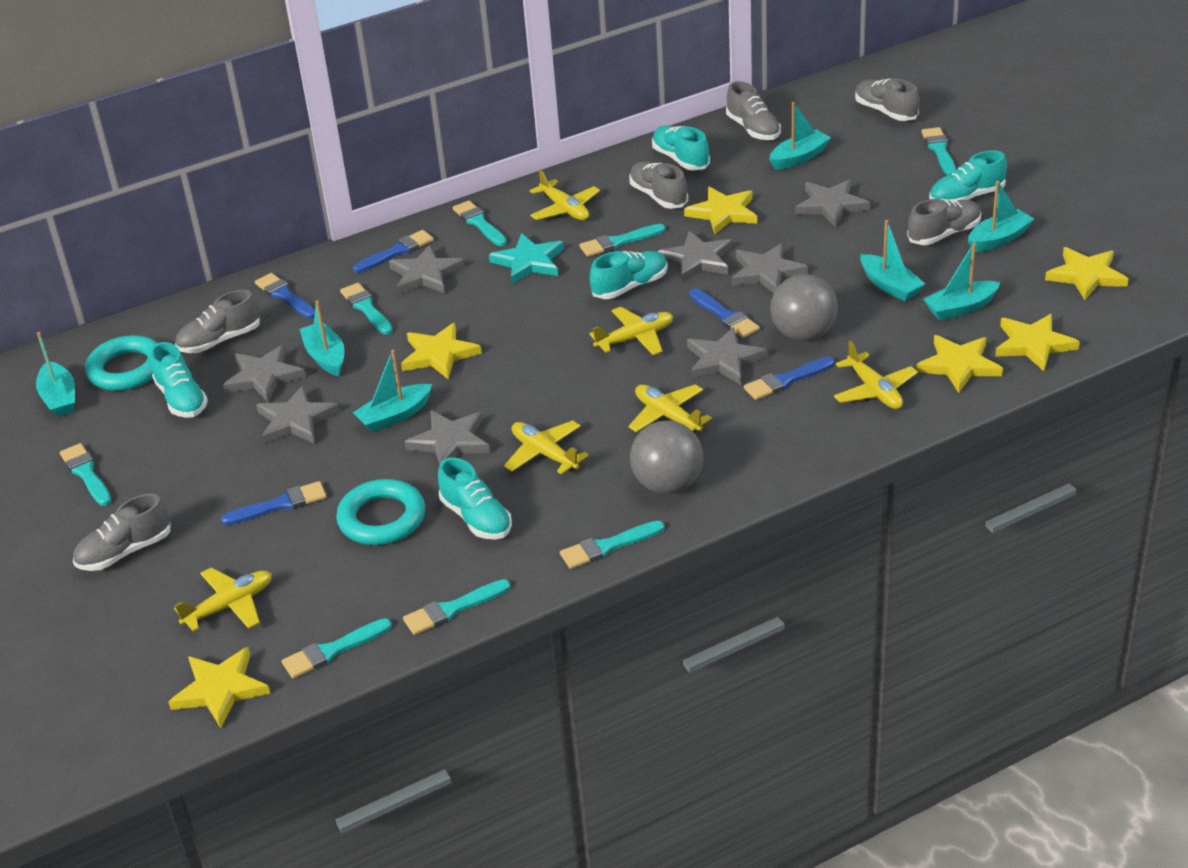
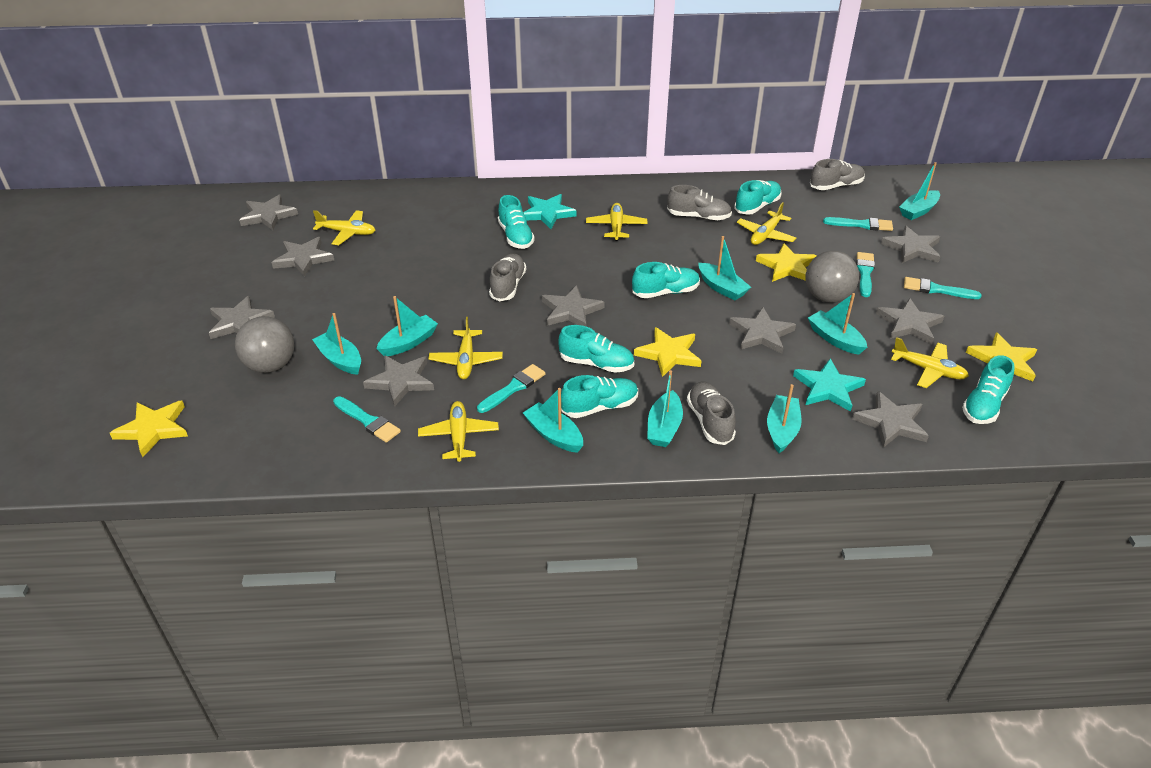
blue brush: [221,481,327,525] [255,273,315,319] [353,230,434,273] [689,289,760,338] [744,357,835,400] = 5 -> none = 0
grey shoe: [73,494,170,571] [175,290,260,353] [629,161,688,209] [726,81,781,140] [855,79,919,121] [907,199,981,245] = 6 -> [489,253,526,301] [667,185,732,221] [687,382,736,445] [810,159,865,190] = 4
grey star: [223,345,306,402] [256,386,340,444] [389,245,465,294] [404,410,490,465] [657,231,732,282] [687,327,767,385] [732,243,808,293] [795,180,870,227] = 8 -> [209,296,275,339] [239,195,298,230] [271,237,334,277] [363,355,434,407] [542,285,605,327] [729,307,796,354] [852,391,929,448] [876,298,944,344] [881,226,940,263] = 9
turquoise boat: [36,332,75,417] [300,300,344,376] [353,350,432,432] [769,102,831,170] [860,220,925,301] [924,243,1001,320] [968,181,1034,252] = 7 -> [312,313,361,375] [376,296,438,356] [523,388,583,453] [647,370,683,447] [699,236,751,301] [767,384,801,453] [808,293,867,355] [899,162,940,220] = 8
turquoise brush: [60,443,111,506] [282,618,392,679] [340,283,393,335] [403,579,510,635] [453,200,507,246] [560,521,665,569] [579,224,666,257] [921,127,956,175] = 8 -> [333,396,401,443] [477,364,546,413] [823,217,893,231] [856,252,875,297] [904,277,982,299] = 5
turquoise ring: [85,335,158,391] [336,479,425,545] = 2 -> none = 0
turquoise shoe: [150,342,208,418] [438,457,512,540] [590,251,668,299] [652,125,710,170] [929,151,1007,201] = 5 -> [498,195,535,249] [558,325,634,373] [561,375,638,418] [632,262,700,298] [734,180,782,215] [962,355,1015,424] = 6
turquoise star: [489,233,564,284] = 1 -> [524,194,577,229] [793,359,866,412] = 2
yellow star: [168,647,270,728] [401,323,482,379] [684,187,757,235] [916,335,1003,393] [995,314,1080,371] [1045,247,1129,300] = 6 -> [110,400,188,457] [634,327,701,377] [756,243,817,282] [966,332,1037,381] = 4

